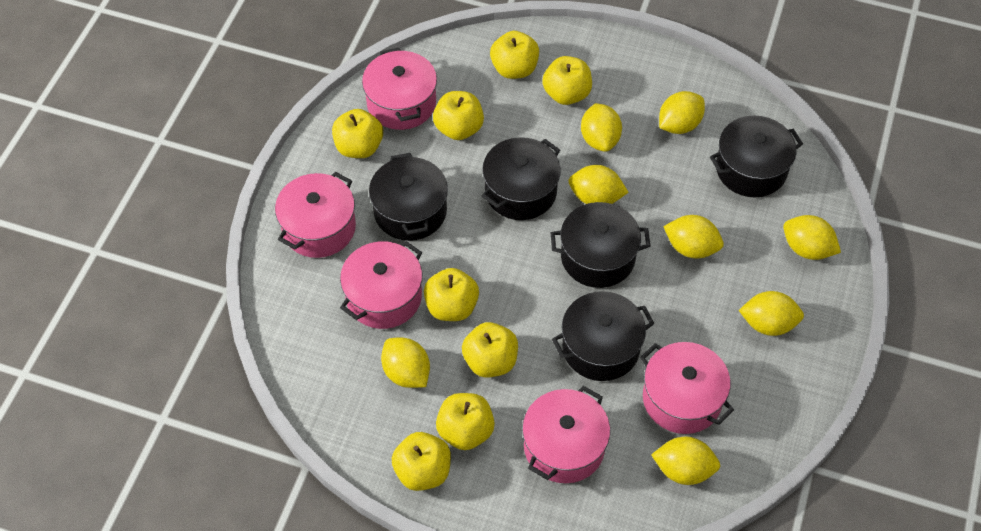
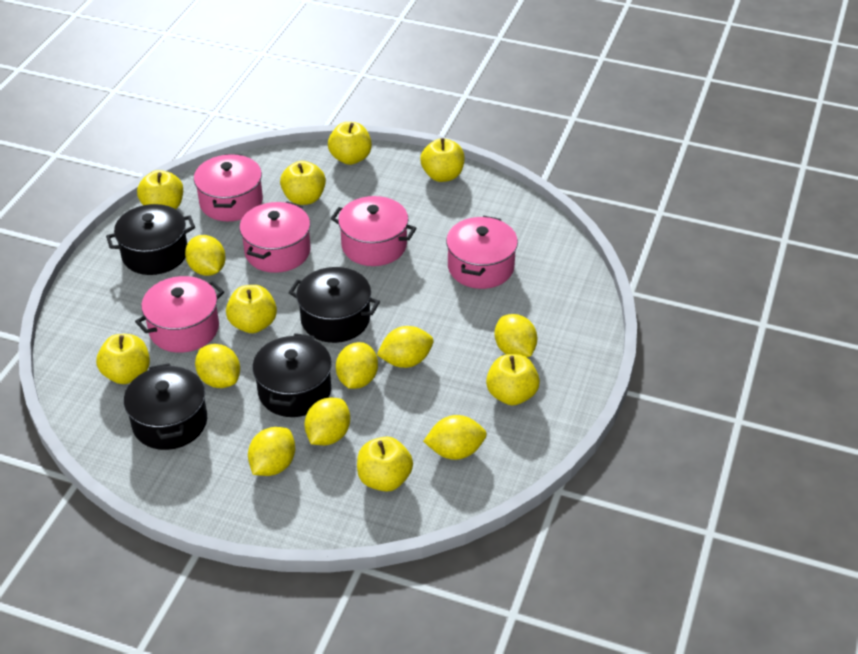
black pot: [369,153,448,241] [482,137,561,220] [551,202,650,288] [552,291,655,381] [710,116,803,197] = 5 -> [106,204,195,275] [124,363,207,450] [253,333,332,417] [288,267,380,343] = 4

